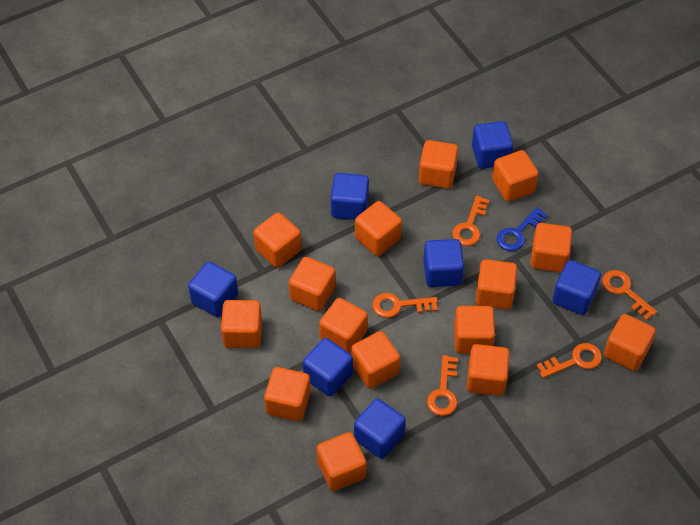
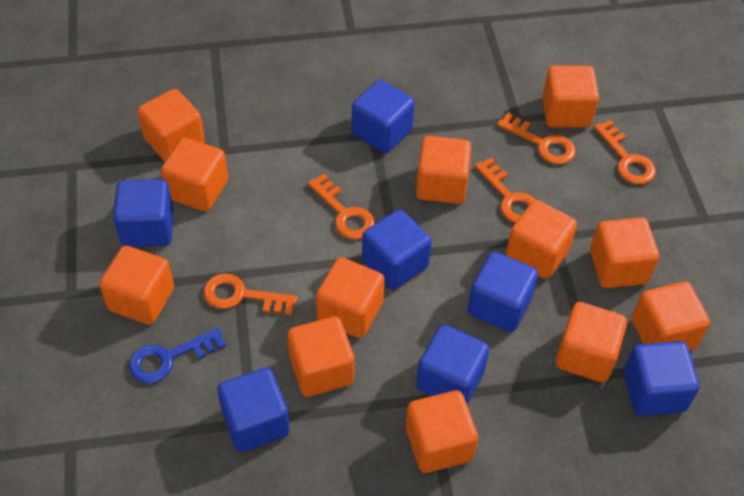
orange cube: [221,300,262,348] [253,212,301,268] [264,367,311,421] [289,257,336,311] [317,432,366,491] [319,298,368,354] [351,331,400,389] [355,201,402,256] [419,140,458,189] [454,306,495,354] [467,344,510,396] [475,259,517,310] [492,150,539,202] [530,223,572,273] [604,314,656,371] = 15 -> [99,246,174,325] [137,89,205,162] [161,138,228,212] [287,317,355,397] [316,258,385,338] [406,390,478,473] [416,136,471,204] [506,200,577,279] [542,66,599,128] [556,302,627,383] [590,217,659,288] [632,282,710,351] = 12

